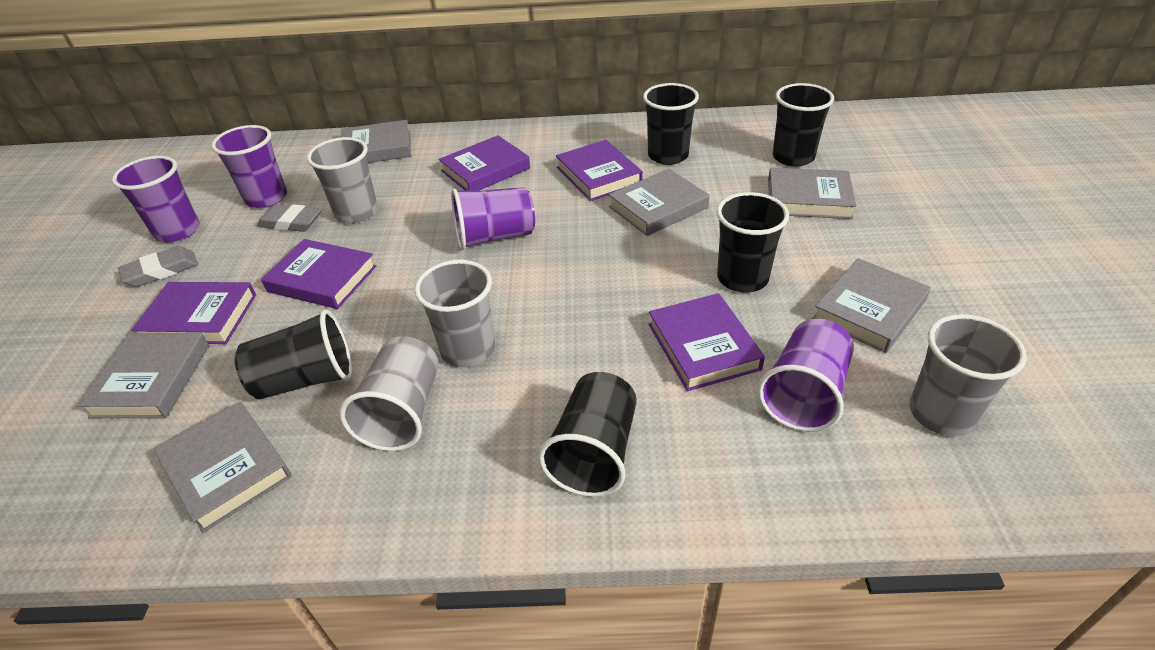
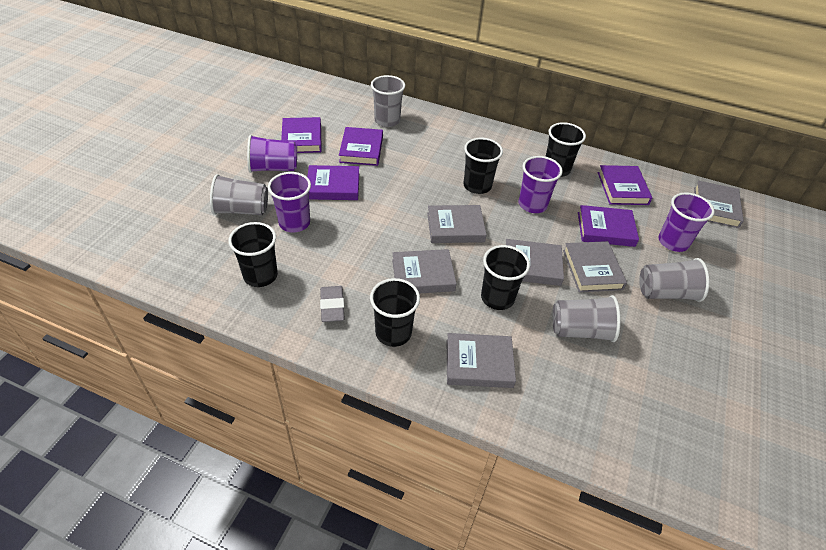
grey eraser: [118,246,198,287] [257,204,322,232] = 2 -> [320,286,345,322] = 1

